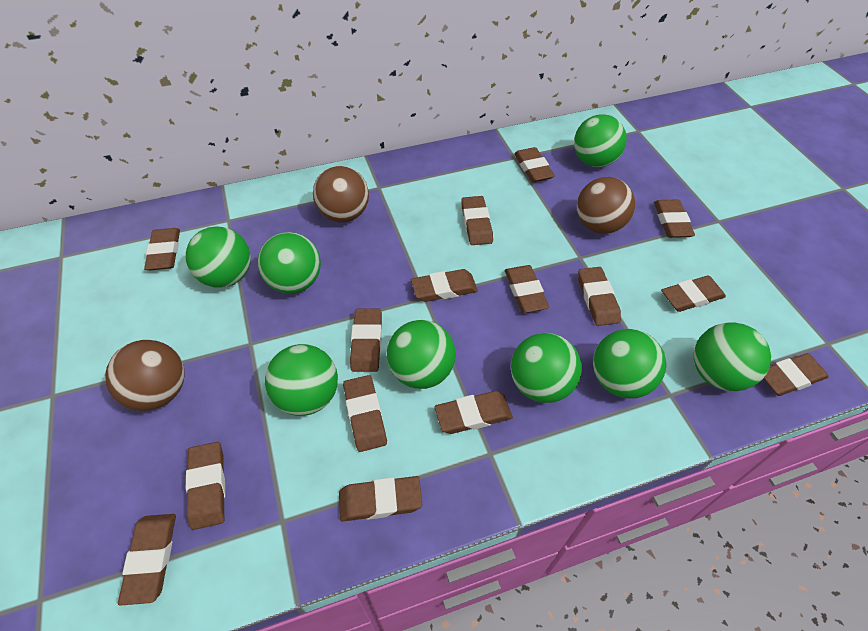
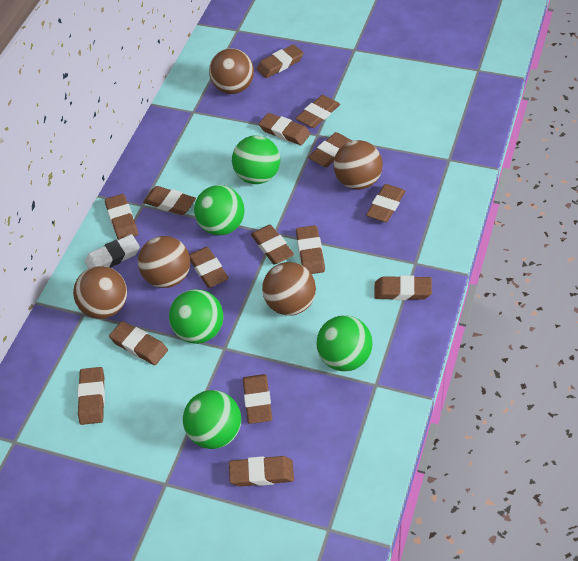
brown ball: [105,340,185,411] [313,166,369,222] [577,177,635,234] = 3 -> [73,266,127,319] [138,236,190,288] [209,48,254,94] [262,262,316,316] [333,140,383,190] = 5
green ball: [186,226,251,288] [258,232,321,294] [265,344,338,416] [387,320,456,389] [511,333,582,403] [574,114,627,167] [593,329,666,399] [694,322,771,391] = 8 -> [169,289,223,344] [183,390,241,449] [194,185,244,235] [232,136,280,184] [316,315,373,371] = 5
white eraser: none = 0 -> [85,234,140,269] = 1

